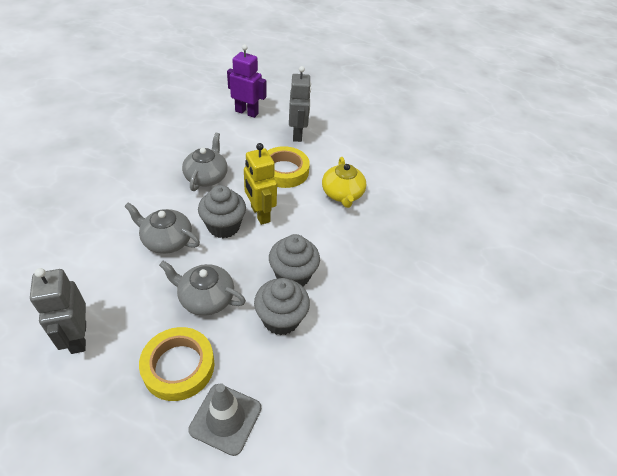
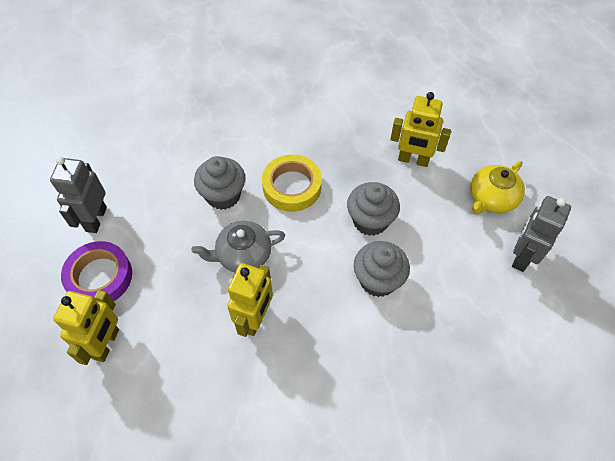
grey teapot: [124,203,200,254] [159,261,246,316] [182,133,228,191] = 3 -> [191,221,285,272] = 1
grey traffic cone: [188,383,261,456] = 1 -> none = 0
purple robot: [227,44,266,118] = 1 -> none = 0
purple tape: none = 0 -> [61,241,132,301] = 1
yellow robot: [244,143,277,225] = 1 -> [53,290,119,365] [227,263,273,337] [390,92,451,167] = 3
yellow tape: [139,327,214,401] [267,146,310,188] = 2 -> [262,154,322,212] = 1

